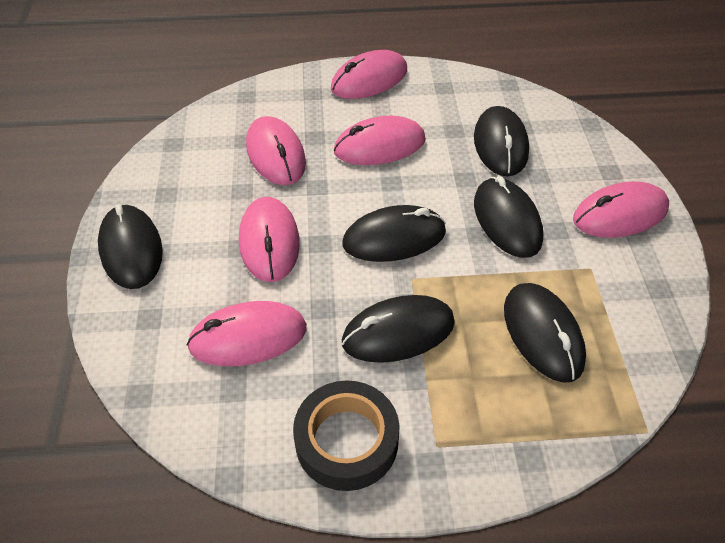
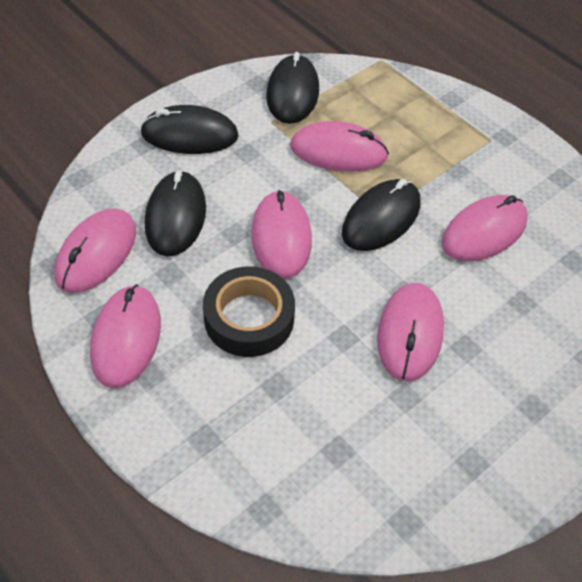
black mouse: [98,204,163,289] [342,205,446,262] [342,295,455,363] [474,106,529,177] [474,176,543,258] [504,283,586,383] = 6 -> [140,105,239,154] [145,170,206,256] [266,52,319,124] [342,179,420,251] = 4

